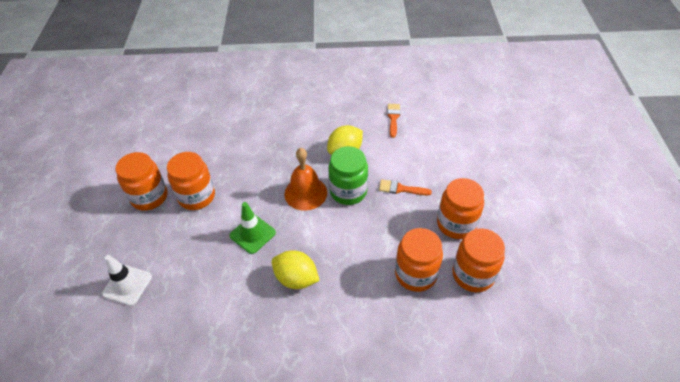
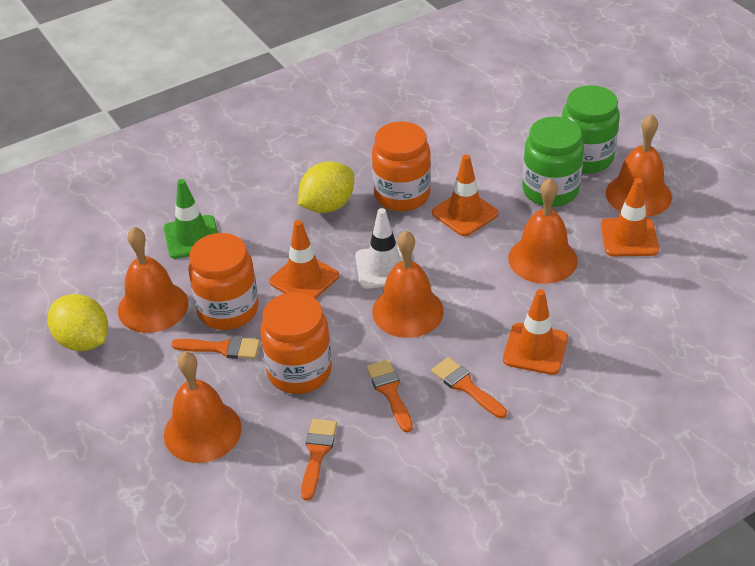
green jar: [328,146,368,205] = 1 -> [522,116,584,207] [562,85,620,173] = 2
orange bell: [284,148,327,211] = 1 -> [118,227,188,333] [164,352,242,463] [372,230,444,338] [508,178,578,284] [606,114,672,217] = 5
orange brush: [379,179,432,195] [387,104,400,138] = 2 -> [171,336,260,359] [301,419,337,501] [366,359,413,433] [431,357,507,418] = 4
orange jar: [116,152,167,211] [167,152,215,210] [395,228,443,292] [437,178,484,239] [452,228,505,292] = 5 -> [188,233,259,330] [261,292,332,394] [372,121,431,211] = 3
orange traffic cone: none = 0 -> [269,220,339,299] [432,155,499,236] [503,289,568,375] [601,178,659,256] = 4

